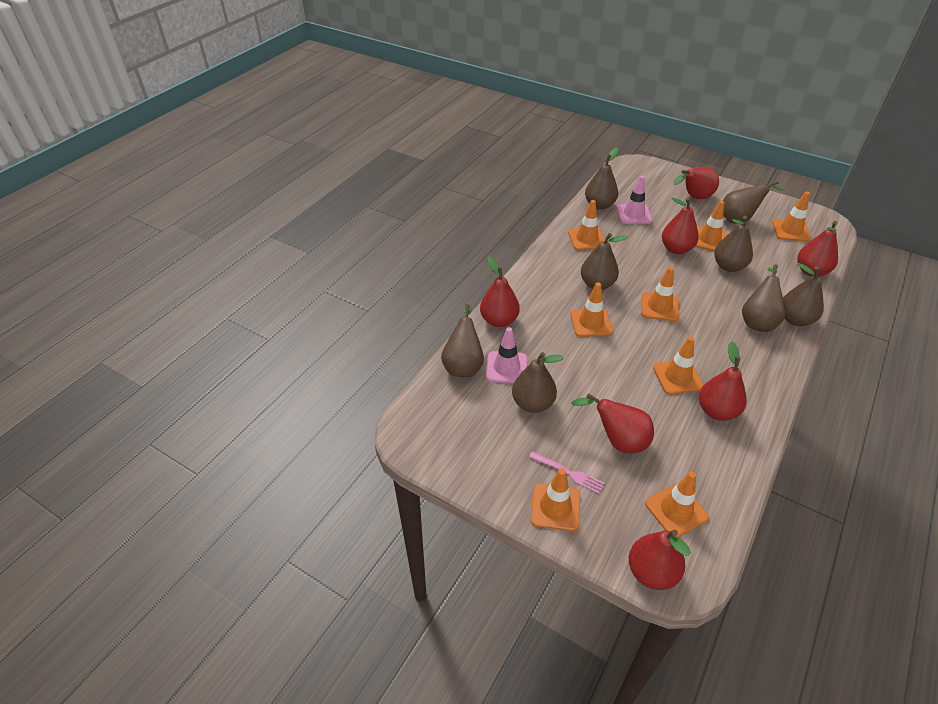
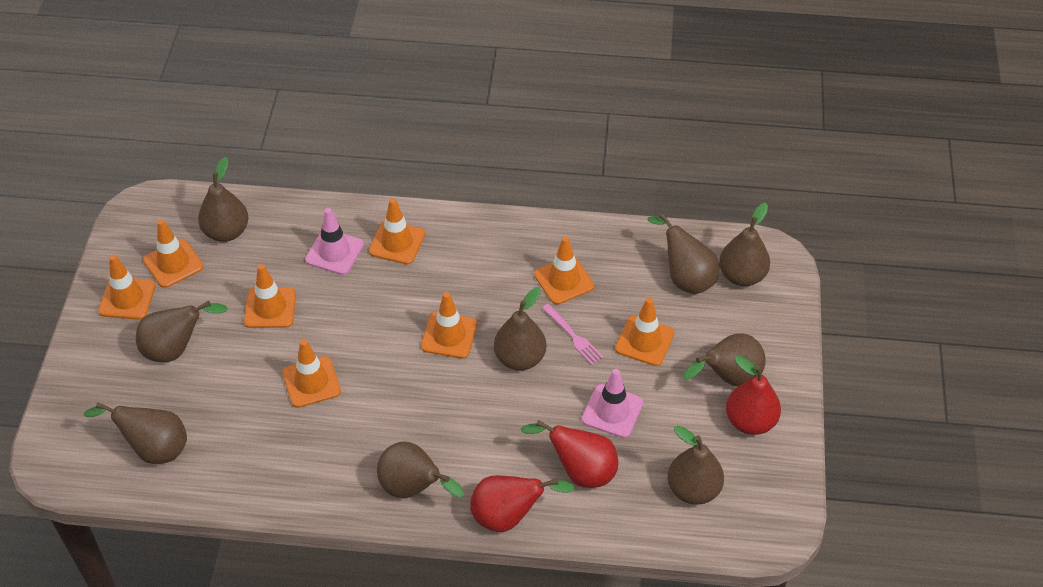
brown pear: [441,304,484,377] [512,352,564,413] [581,233,628,290] [585,148,619,209] [714,216,753,272] [723,180,783,223] [742,264,785,332] [783,263,824,326] = 8 -> [84,402,187,464] [136,301,228,362] [198,157,248,242] [377,442,464,498] [494,287,546,370] [647,214,719,294] [667,426,724,505] [683,333,766,386] [719,203,770,286] = 9
red pear: [480,257,520,327] [571,393,654,453] [629,530,691,590] [662,198,699,254] [673,167,719,199] [699,341,747,421] [798,221,838,277] = 7 -> [470,475,575,532] [521,420,618,488] [726,356,781,435] = 3

